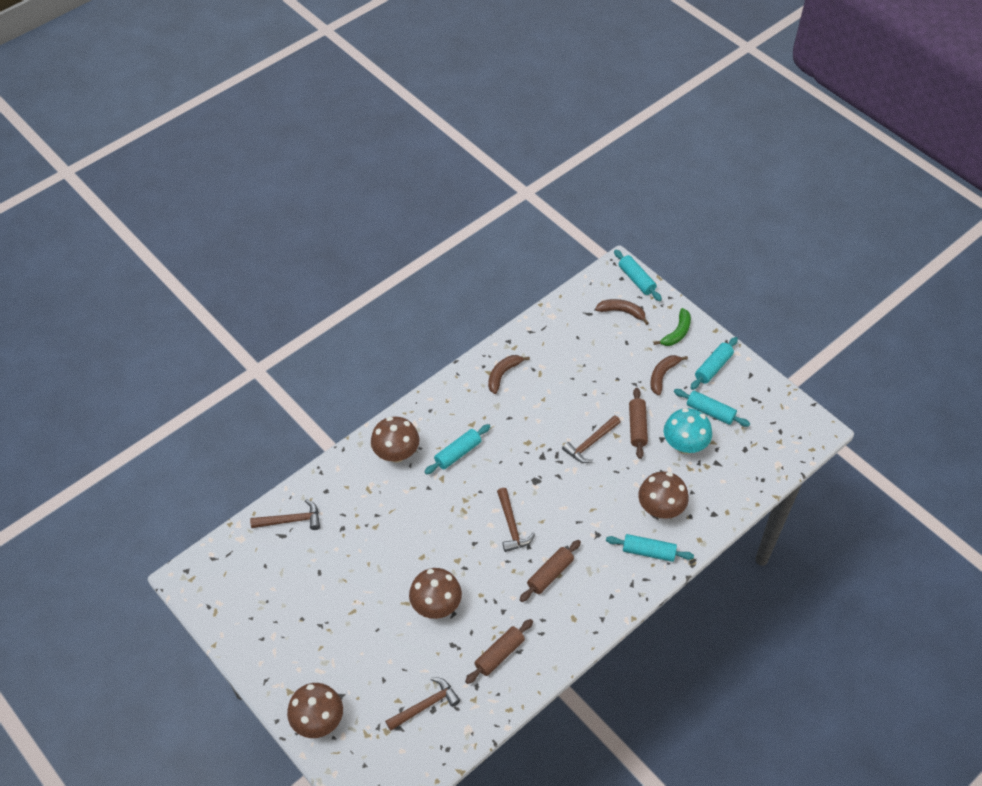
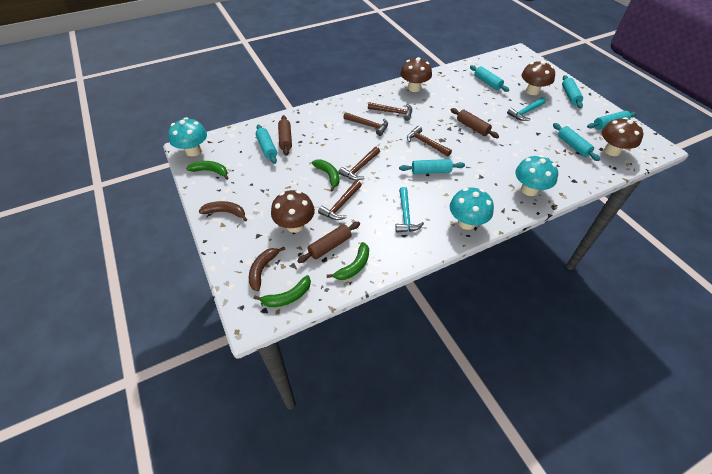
brown banana: [488,355,530,394] [595,299,649,325] [650,355,688,395] = 3 -> [199,201,247,222] [249,247,286,291] = 2
brown hammer: [250,499,320,530] [385,677,460,731] [497,488,535,552] [562,415,621,463] = 4 -> [318,180,362,220] [338,147,380,180] [343,112,388,136] [368,102,412,121] [407,126,452,156] = 5
green banana: [654,308,691,346] = 1 -> [186,161,229,180] [253,275,311,307] [312,160,340,192] [327,242,369,280] = 4
turquoise hammer: none = 0 -> [395,187,424,233] [507,97,546,121] = 2
turquoise mushroom: [664,408,712,454] = 1 -> [168,117,207,157] [450,188,494,230] [515,155,558,196] = 3
turquoise rolling pin: [425,424,490,475] [606,534,694,562] [614,250,662,301] [674,389,750,427] [691,337,738,390] = 5 -> [256,124,277,164] [399,159,465,174] [470,65,509,92] [553,123,600,161] [562,75,583,108] [587,111,637,130] = 6

